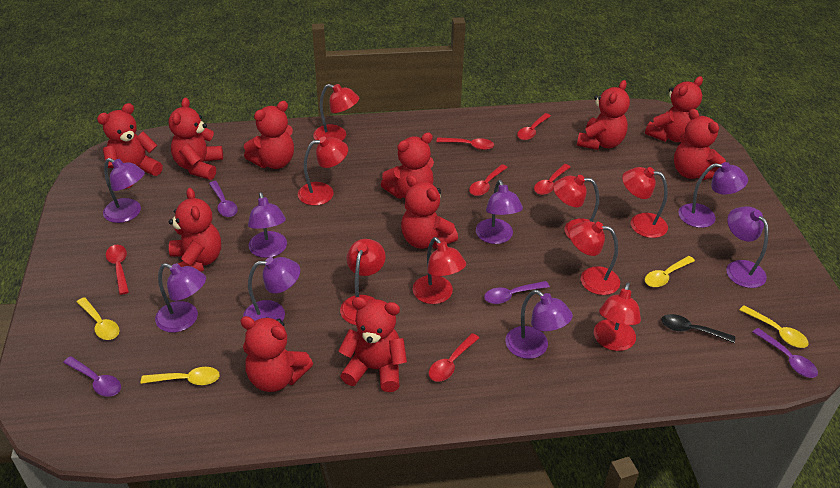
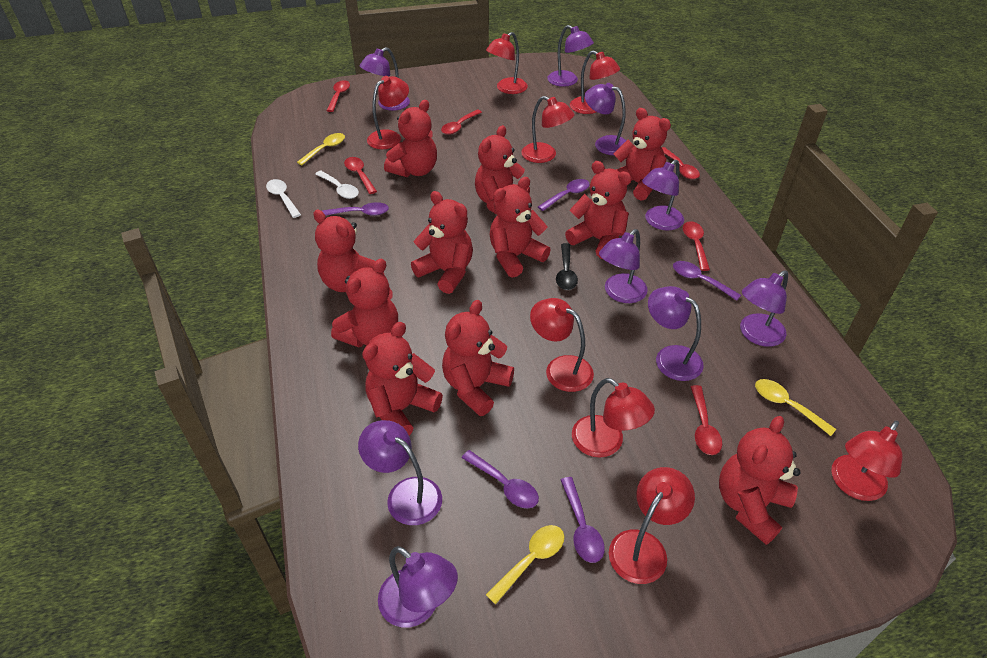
purple lamp: [103,158,145,223] [155,263,206,332] [243,257,300,321] [248,192,287,258] [476,180,523,244] [505,290,573,359] [678,162,748,228] [726,206,768,288] = 8 -> [358,420,442,525] [360,47,410,111] [378,546,458,628] [547,25,594,87] [585,83,626,155] [599,229,648,303] [642,160,684,230] [648,286,704,381] [740,270,788,347] = 9
purple spoon: [63,356,121,397] [209,181,238,217] [484,281,550,304] [753,328,818,378] = 4 -> [322,202,389,216] [462,450,539,508] [538,179,590,211] [561,477,605,563] [673,261,741,301] = 5
white spoon: none = 0 -> [266,179,301,218] [315,171,359,199] = 2
yellow spoon: [77,297,119,340] [141,367,220,385] [645,256,695,287] [740,305,809,348] = 4 -> [297,133,345,165] [486,525,564,604] [755,379,836,436] = 3

